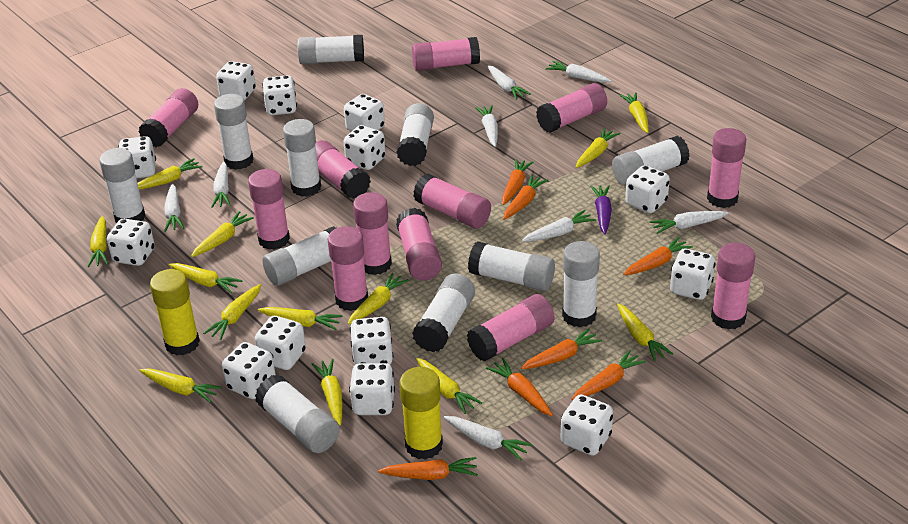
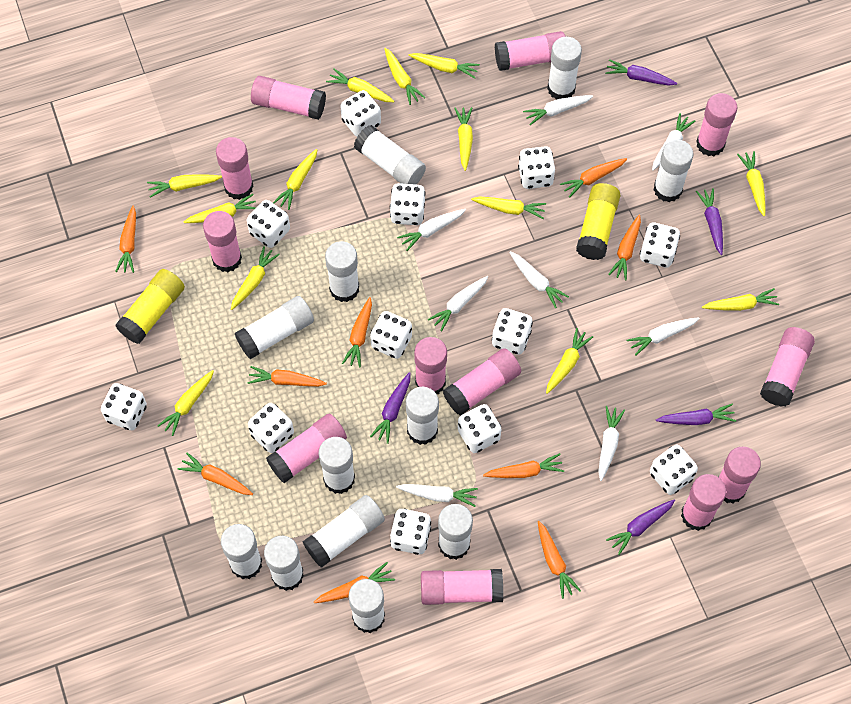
orange carrot: [378,457,478,480] [486,358,553,416] [502,159,533,205] [503,175,548,220] [521,328,602,369] [572,350,646,400] [623,237,693,275] = 7 -> [115,206,136,273] [178,452,253,495] [247,366,327,387] [314,562,395,603] [342,297,372,368] [483,453,564,478] [538,521,581,599] [560,158,627,198] [608,215,641,280] = 9
purple carrot: [590,185,612,234] = 1 -> [370,372,411,444] [605,59,677,86] [606,500,675,555] [656,404,736,425] [696,188,723,255] = 5
white dice: [107,219,155,266] [118,136,156,178] [216,61,256,100] [222,342,276,399] [255,316,306,370] [262,75,297,115] [343,125,386,170] [344,94,385,132] [349,363,395,415] [350,317,393,365] [561,394,613,456] [625,165,670,213] [670,249,715,300] = 13 -> [101,383,147,430] [247,200,290,248] [248,403,294,453] [340,90,381,137] [370,311,412,359] [390,183,425,225] [390,509,431,555] [458,404,501,453] [492,308,533,354] [518,146,555,189] [640,222,680,267] [650,445,698,495] = 12
white glue stick: [99,148,146,223] [214,94,253,170] [255,375,340,453] [262,226,337,286] [283,119,321,197] [297,35,364,64] [397,103,434,166] [412,274,475,352] [468,241,555,291] [562,241,600,327] [612,136,690,185] = 11 -> [221,524,262,579] [235,296,314,359] [264,536,304,591] [303,495,385,567] [319,437,355,494] [325,241,359,302] [349,579,385,633] [354,125,426,185] [406,387,439,445] [438,504,473,560] [547,37,582,100] [653,140,693,202] = 12

